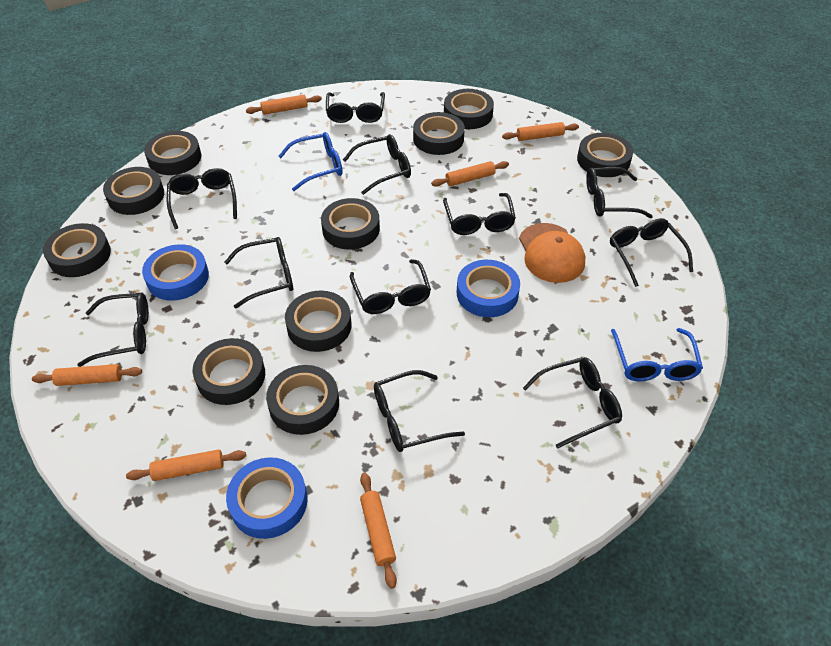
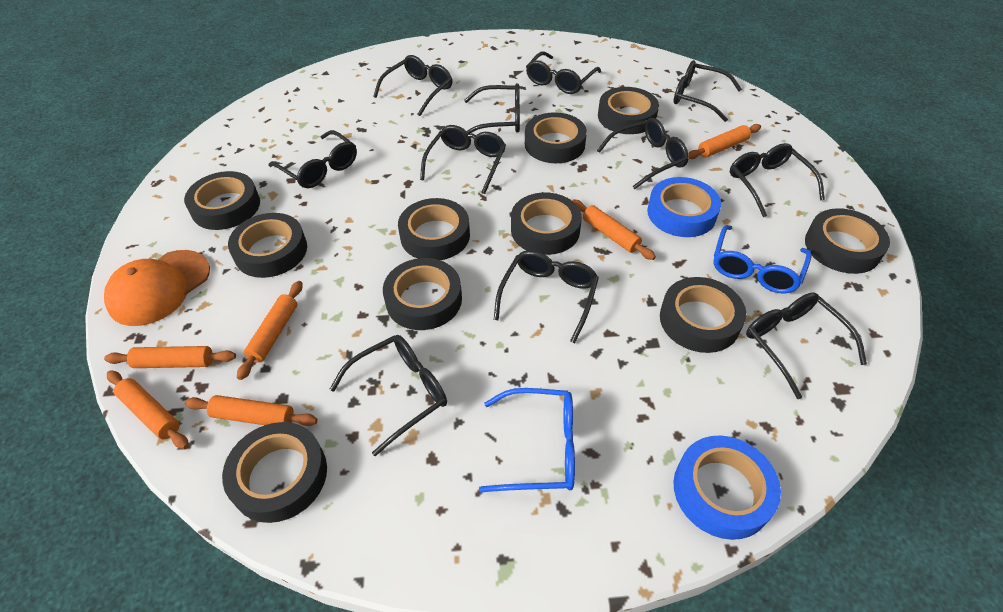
blue tape: [142,244,209,301] [226,457,308,539] [457,260,520,317] = 3 -> [647,177,721,237] [674,435,781,540] = 2

